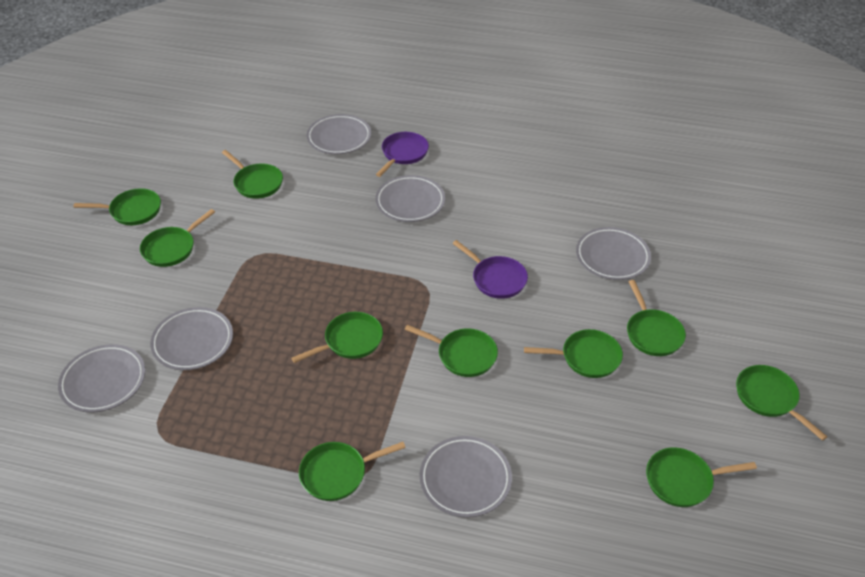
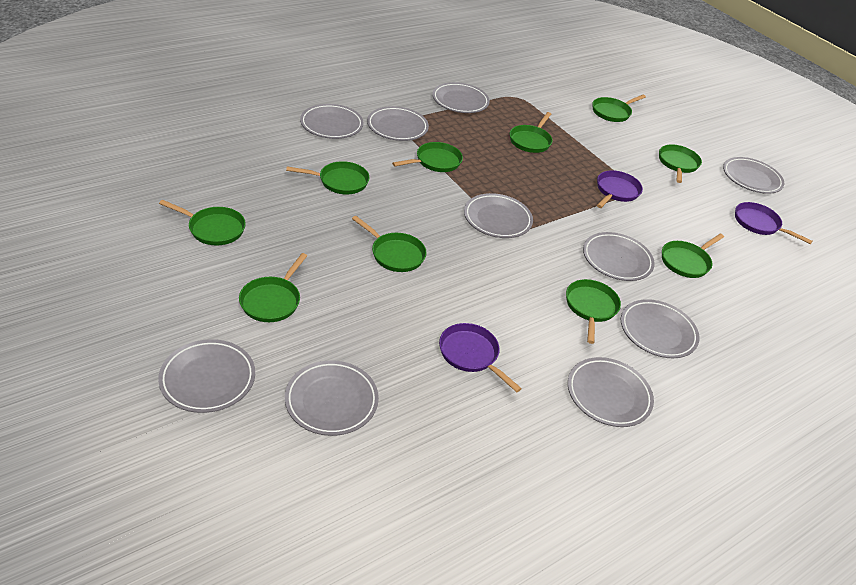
grey plate: [58,344,145,413] [150,307,233,370] [307,114,371,154] [375,175,445,222] [420,436,512,518] [576,227,651,280] = 6 -> [158,339,255,413] [285,360,379,436] [300,104,364,139] [367,106,429,141] [432,82,490,113] [464,193,533,238] [568,357,654,427] [583,232,655,281] [621,299,699,358] [723,157,784,194] = 10
purple pan: [376,132,429,177] [452,240,528,299] = 2 -> [439,323,522,392] [597,170,643,208] [735,202,812,244] = 3

